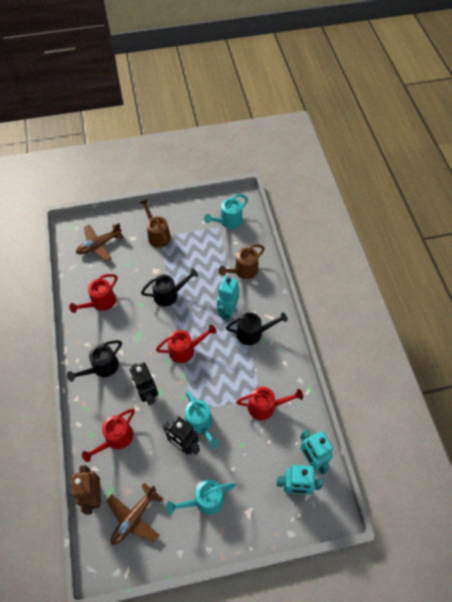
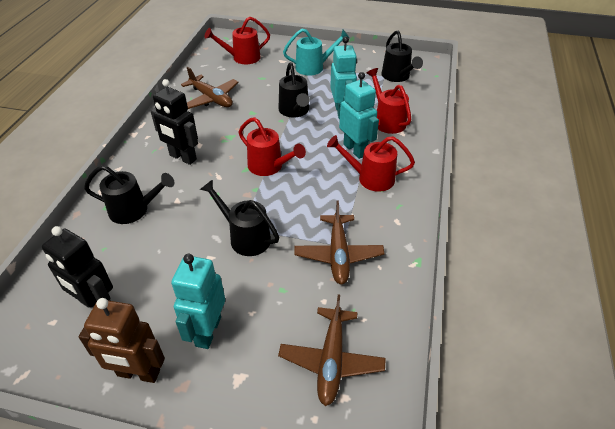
black watering can: [67,340,122,382] [141,268,198,307] [226,312,288,345] = 3 -> [84,165,174,224] [200,179,279,256] [279,62,309,118] [381,30,423,82] = 4
brown plane: [76,223,124,261] [107,483,163,545] = 2 -> [181,67,239,109] [278,294,386,406] [294,200,385,285] = 3
brown watering can: [140,199,171,248] [219,244,265,279] = 2 -> none = 0
turquoise watering can: [166,480,236,514] [185,391,219,449] [204,194,248,229] = 3 -> [283,29,350,76] = 1

